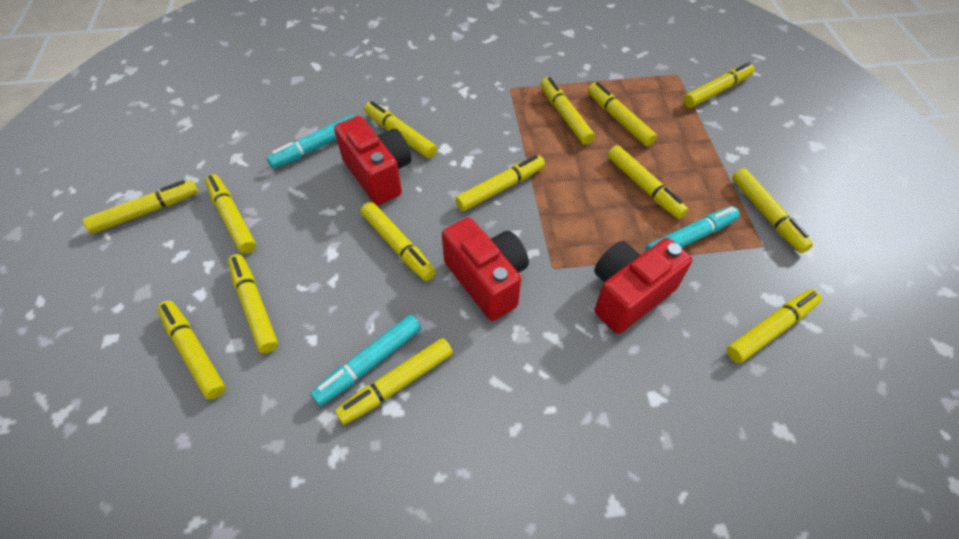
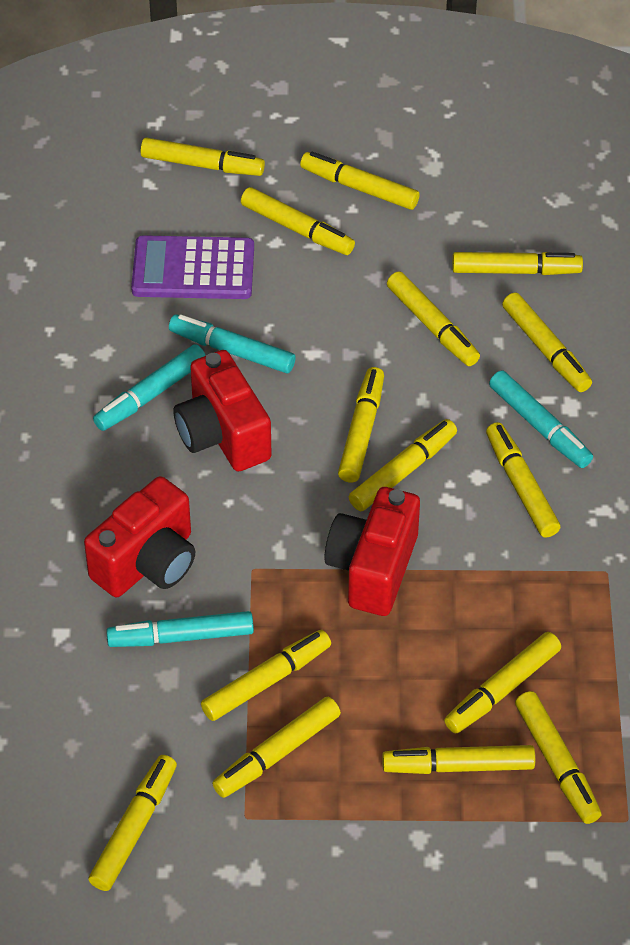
purple calculator: none = 0 -> [131,235,254,299] = 1
turquoise marker: [267,115,354,169] [310,315,421,406] [645,206,740,252] = 3 -> [93,344,206,431] [106,611,254,647] [169,314,296,373] [489,370,593,468] = 4
yellow marker: [83,180,198,234] [157,300,226,399] [205,174,256,254] [228,254,278,353] [335,338,453,425] [361,202,435,281] [364,101,437,158] [455,155,545,211] [541,77,595,145] [587,82,657,146] [608,145,688,219] [683,62,755,108] [726,289,821,363] [732,168,813,253] = 14 -> [88,755,177,891] [140,137,265,176] [201,630,331,721] [212,697,341,798] [241,187,355,255] [300,152,420,210] [338,367,384,483] [349,419,457,511] [382,745,535,774] [387,271,480,366] [444,632,561,734] [452,252,583,275] [486,422,561,538] [502,292,592,392] [515,691,602,824] = 15

